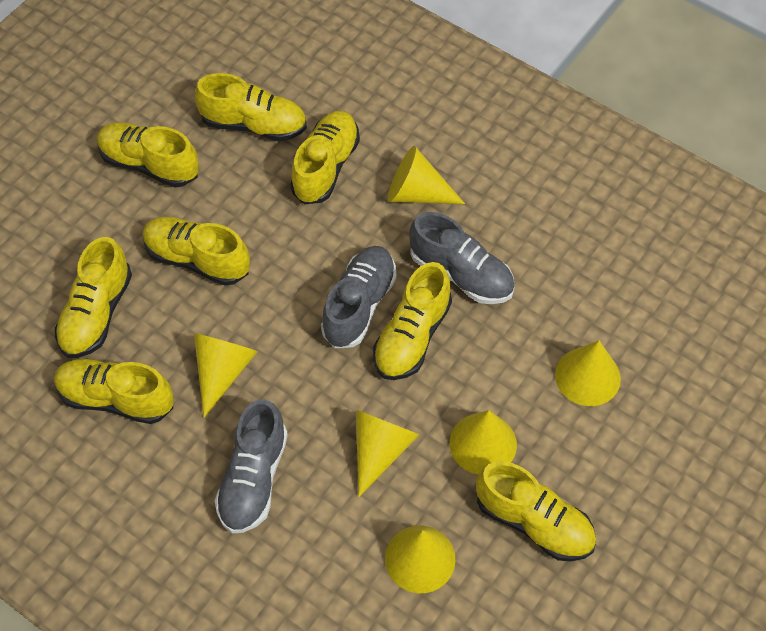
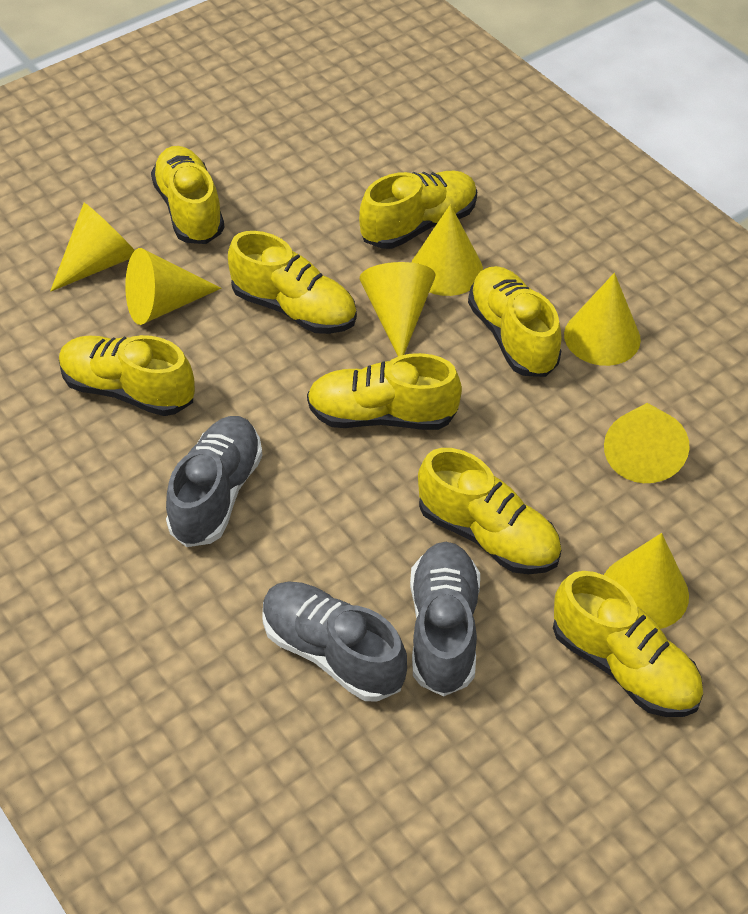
yellow cone: [194,333,258,417] [356,410,420,497] [385,526,455,593] [388,146,465,204] [450,410,517,474] [555,340,621,406] = 6 -> [50,203,135,291] [125,248,221,325] [360,262,436,356] [411,204,483,296] [564,273,641,366] [604,403,690,483] [604,533,689,629] = 7

